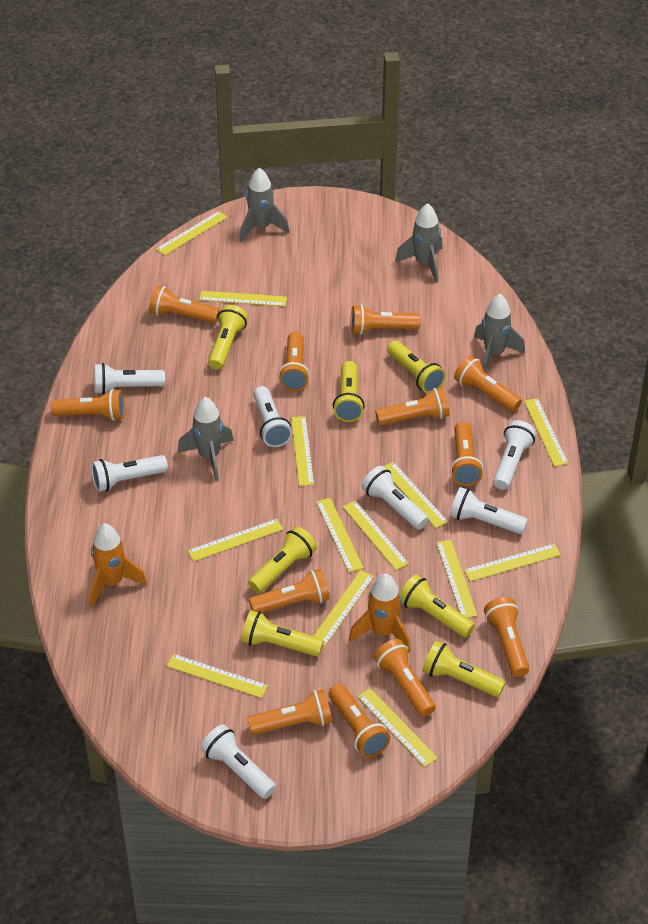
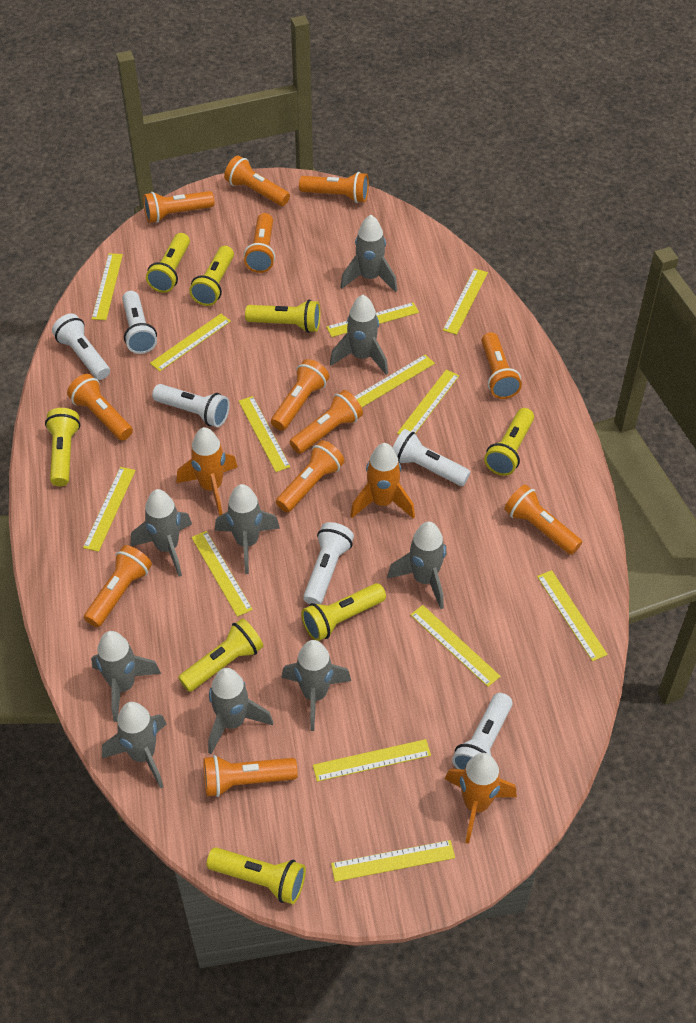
grey rocket: [177,397,234,481] [240,168,290,242] [395,203,443,283] [474,294,525,372] = 4 -> [91,631,161,722] [102,702,166,789] [131,489,192,577] [208,668,273,754] [215,484,280,574] [281,640,351,731] [330,295,388,375] [340,215,397,292] [387,522,446,609] = 9
orange rocket: [90,523,147,607] [349,573,411,653] = 2 -> [176,427,238,516] [350,443,415,519] [445,753,517,844] = 3
white flashlight: [91,455,168,492] [94,363,165,394] [201,724,276,799] [253,386,292,447] [362,466,429,530] [450,487,528,534] [493,420,536,490] = 7 -> [52,314,110,380] [122,291,157,354] [152,384,230,427] [303,522,354,604] [393,429,471,486] [452,693,513,770] = 6
yellow flashlight: [208,305,248,370] [241,610,324,657] [248,526,317,593] [333,361,365,422] [387,341,446,393] [400,574,475,638] [422,641,506,697] = 7 -> [45,408,80,486] [146,233,190,293] [178,618,264,692] [189,246,234,306] [207,847,306,904] [245,300,320,333] [301,583,386,641] [484,408,534,476] = 8

